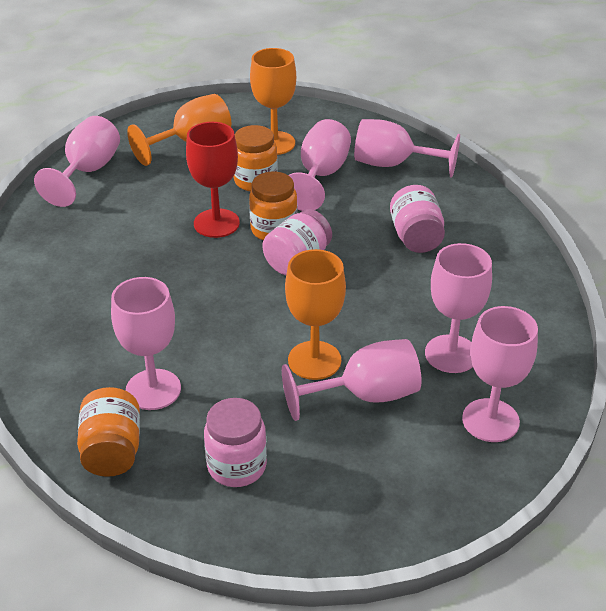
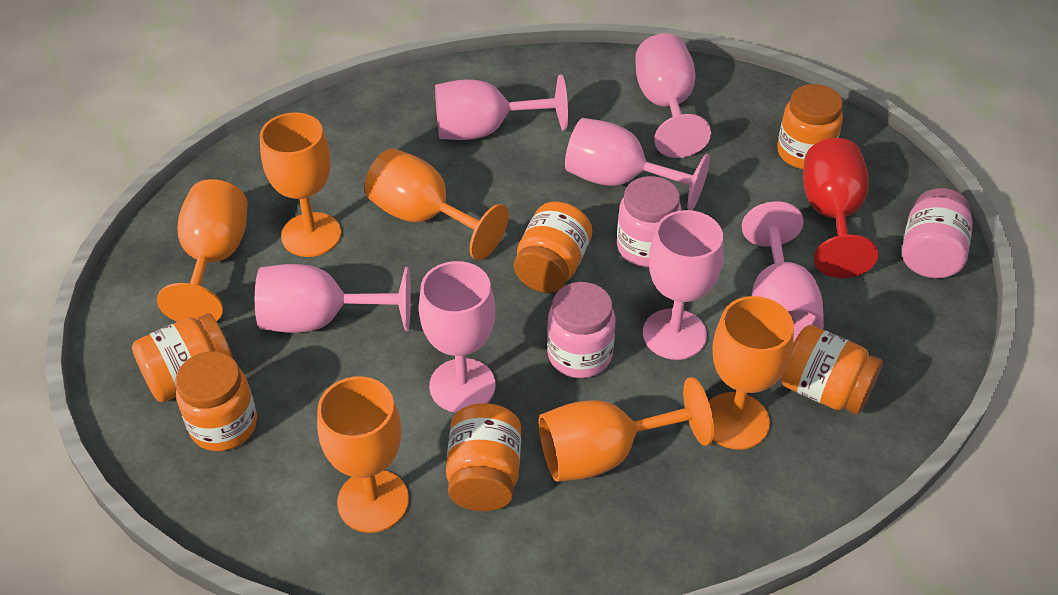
orange goblet: [127,94,231,166] [250,48,296,155] [285,249,346,380] = 3 -> [157,179,248,322] [260,112,341,257] [317,376,409,533] [364,148,509,260] [539,377,714,482] [709,296,794,450] = 6
orange jar: [77,387,140,477] [233,125,278,192] [249,172,297,240] = 3 -> [132,313,233,402] [175,351,257,451] [446,403,521,511] [514,201,592,293] [777,84,843,169] [781,325,883,415] = 6

